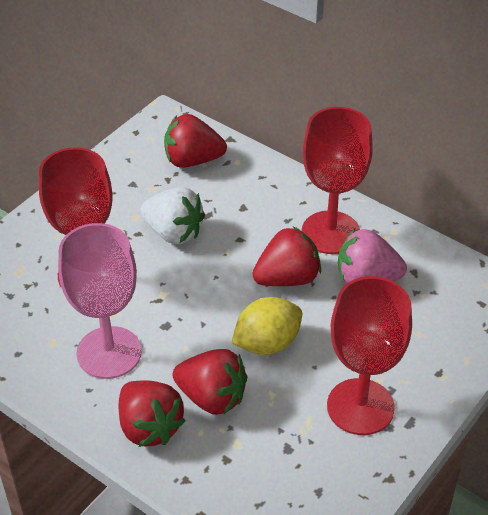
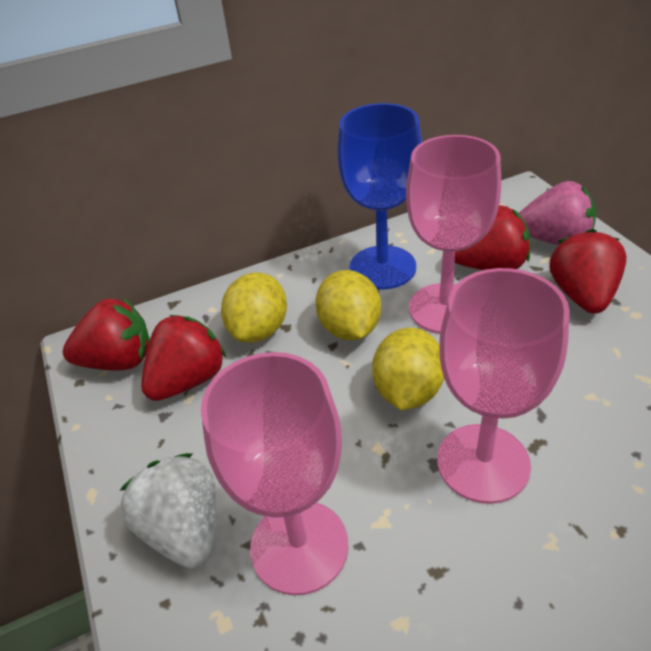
blue goblet: none = 0 -> [337,103,422,290] = 1
pink goblet: [58,223,142,379] = 1 -> [201,352,348,595] [406,135,501,334] [437,268,570,504] = 3
red goblet: [39,147,112,287] [302,107,373,254] [327,276,412,435] = 3 -> none = 0
yellow lemon: [232,297,302,355] = 1 -> [221,272,287,343] [315,270,381,340] [372,328,444,410] = 3

